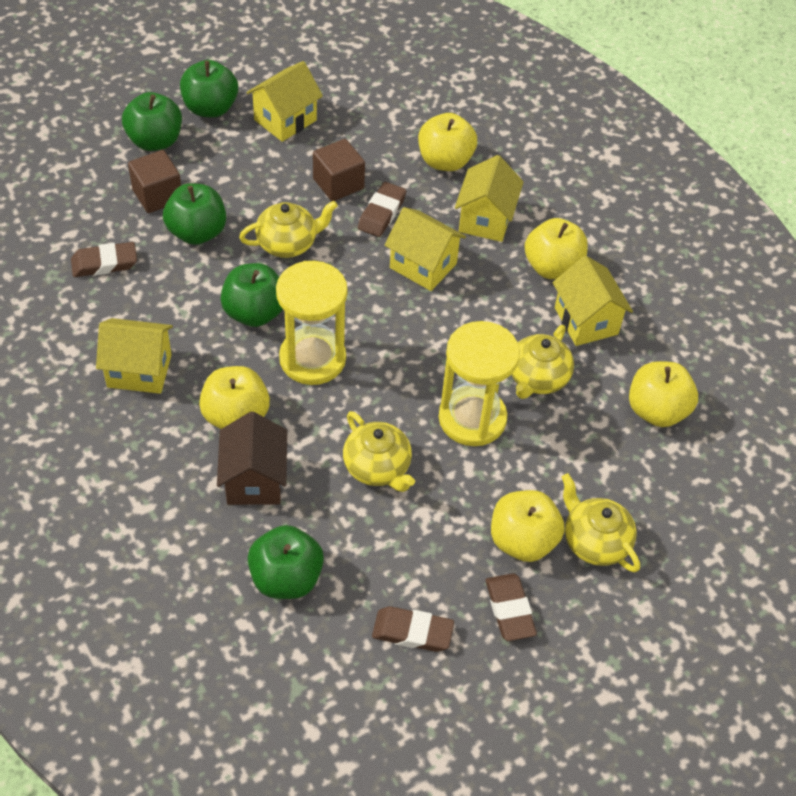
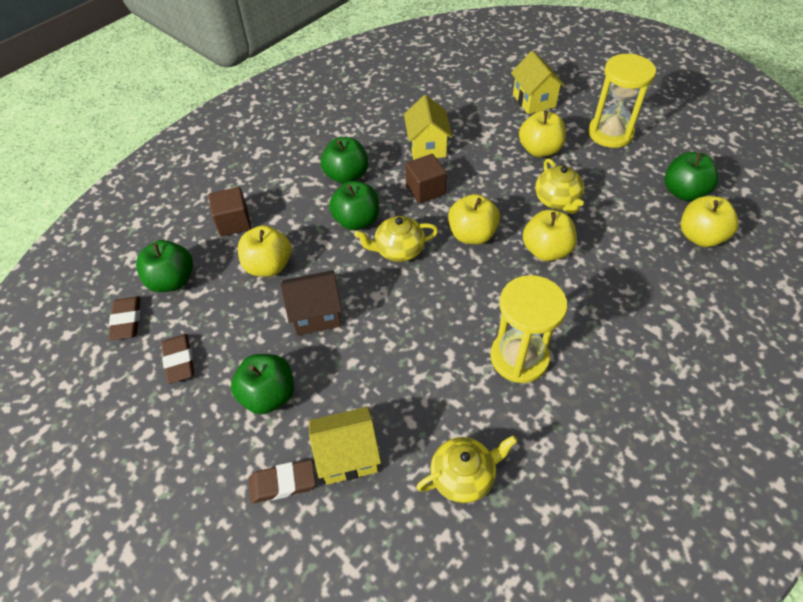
brown eraser: [71,242,137,277] [358,182,406,237] [372,606,454,652] [486,573,537,641] = 4 -> [108,296,141,340] [161,334,194,384] [248,460,316,504] = 3
yellow house: [96,318,173,394] [246,61,323,142] [385,207,466,291] [455,155,524,242] [553,255,633,346] = 5 -> [309,407,381,485] [404,95,452,160] [511,51,565,114] = 3
yellow teapot: [239,201,338,258] [343,411,415,492] [511,325,574,399] [562,473,640,572] = 4 -> [354,216,438,262] [416,435,517,503] [535,158,584,214] = 3

